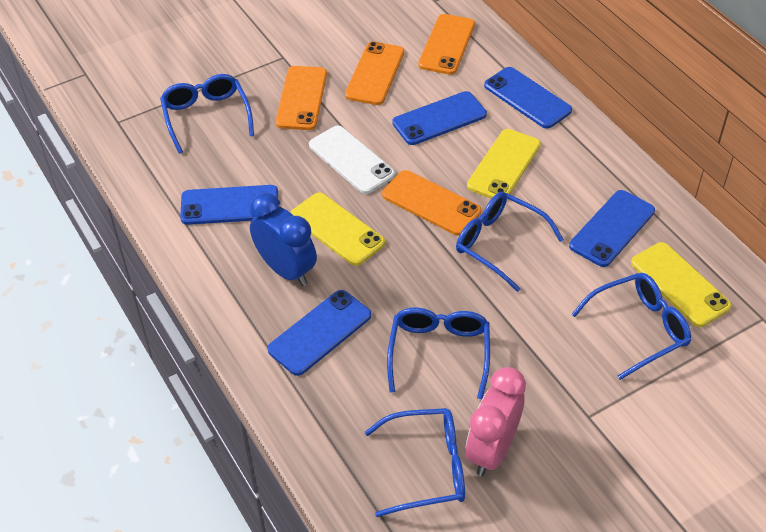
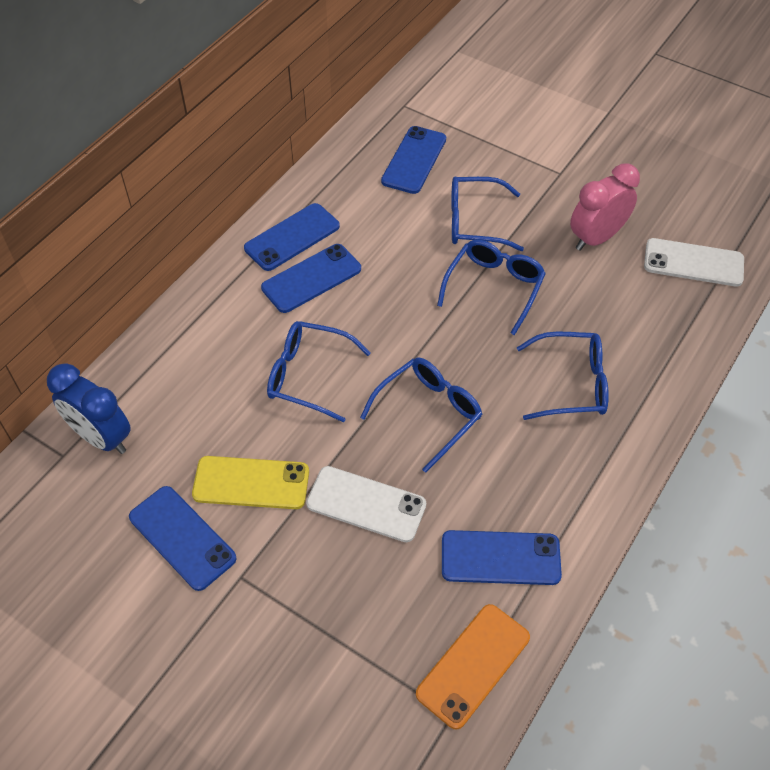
orange phone: [275,66,327,130] [345,41,404,105] [382,170,481,236] [418,14,475,75] = 4 -> [416,604,530,730] = 1
white phone: [309,126,395,194] = 1 -> [306,466,426,542] [644,238,744,287] = 2
yellow phone: [290,193,385,266] [467,129,541,199] [631,242,731,327] = 3 -> [192,456,309,509] = 1

